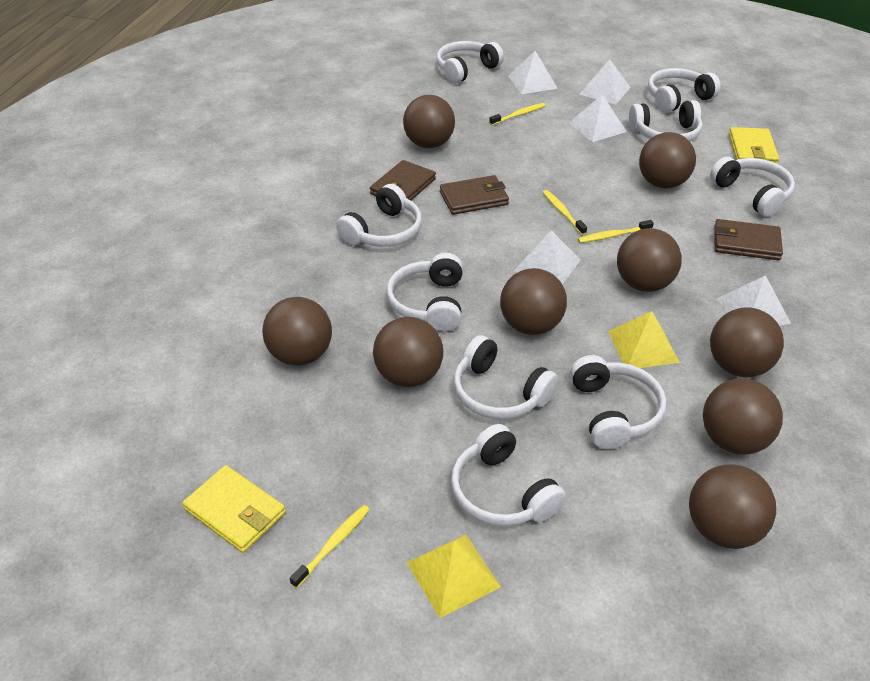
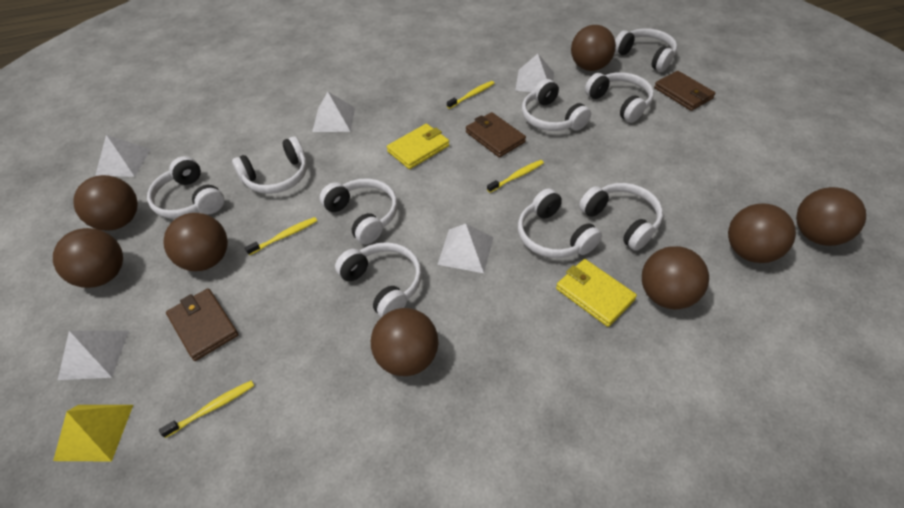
brown ball: [262,297,332,366] [373,317,443,387] [403,95,455,148] [500,268,567,335] [617,228,682,292] [639,132,696,189] [689,465,776,549] [703,378,783,455] [710,307,784,377] = 9 -> [53,228,123,288] [73,175,138,231] [163,213,228,271] [371,308,438,376] [571,25,616,71] [642,246,709,309] [728,203,796,263] [796,187,866,246] = 8
yellow pyramid: [406,534,501,618] [608,311,680,368] = 2 -> [53,405,133,461] = 1

